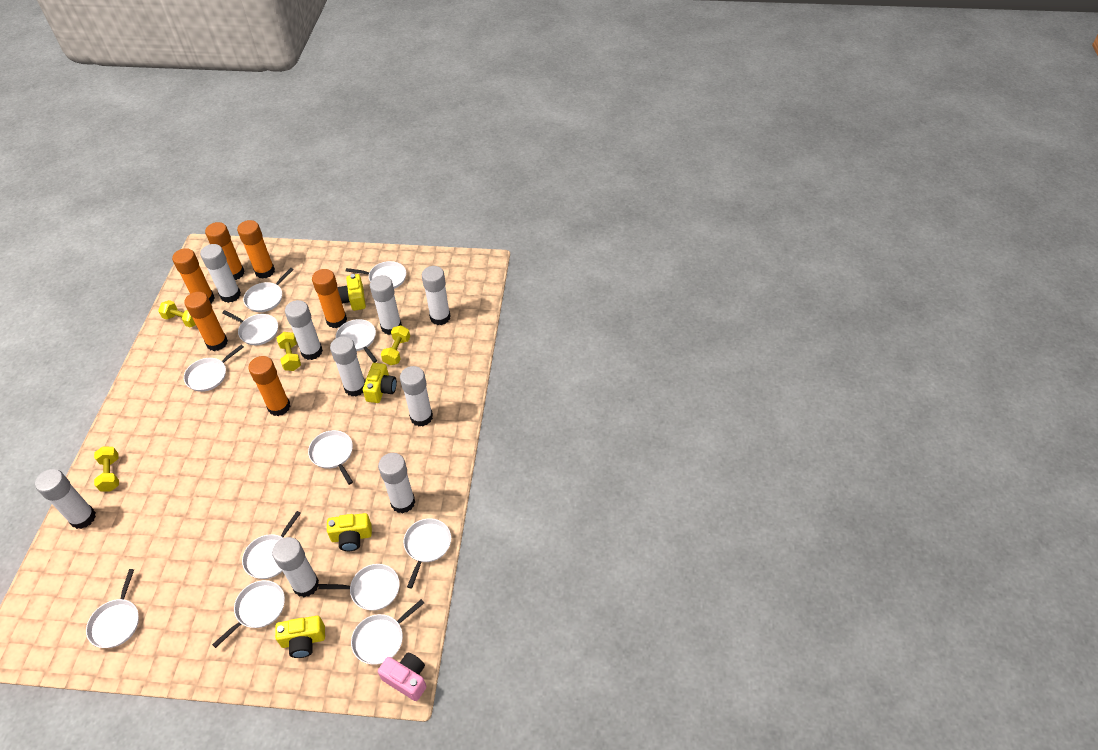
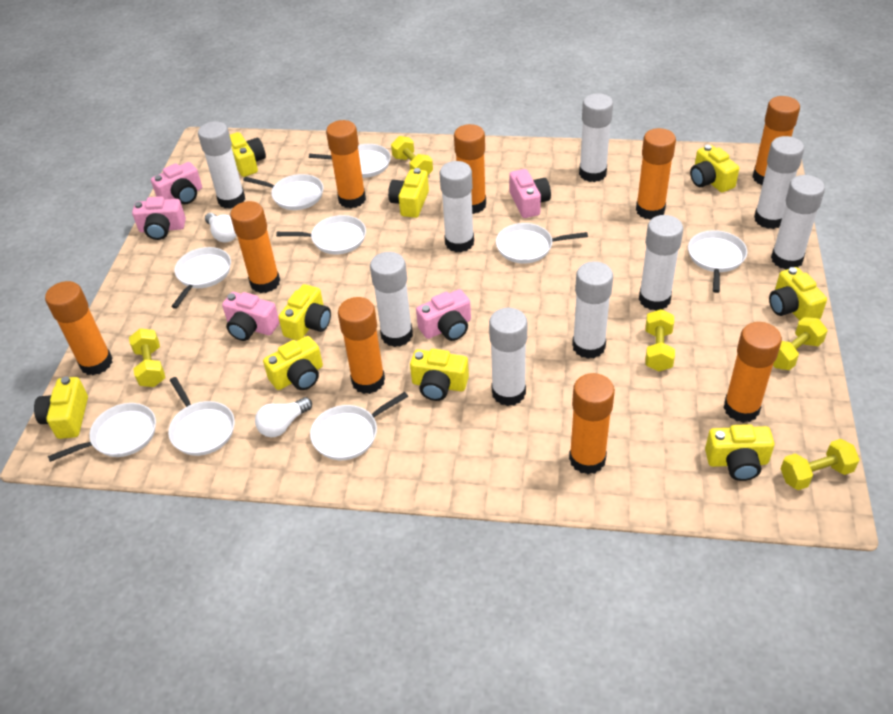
orange glue stick: [172,248,215,304] [184,292,228,351] [205,222,244,280] [237,220,275,279] [248,356,291,416] [312,269,347,328] = 6 -> [45,281,113,375] [230,201,280,293] [326,120,366,209] [338,297,385,394] [454,124,486,214] [569,373,615,474] [636,128,676,220] [724,322,782,423] [753,96,800,185] = 9
pink camera: [378,652,427,701] = 1 -> [132,196,186,240] [151,162,202,204] [222,292,279,341] [416,289,471,341] [509,169,551,218] = 5
white light bulb: none = 0 -> [205,213,237,242] [255,397,312,437] = 2
white pan: [86,569,139,648] [184,344,244,392] [212,580,285,648] [222,310,278,345] [242,511,301,579] [243,268,294,312] [308,430,353,485] [318,564,400,611] [336,319,377,363] [346,261,406,289] [351,599,424,665] [403,518,451,588] = 12 -> [48,403,156,462] [168,377,235,456] [171,247,231,309] [243,174,324,210] [276,215,366,254] [309,144,391,178] [310,392,408,460] [496,223,588,264] [688,230,747,293] = 9
yellow camera: [275,616,325,658] [327,513,372,551] [338,274,366,311] [363,363,397,403] = 4 -> [34,376,88,439] [230,132,266,177] [263,336,323,390] [278,284,331,341] [388,168,429,218] [410,349,469,401] [690,145,739,192] [705,424,774,481] [769,267,827,321] = 9
yellow dumbbell: [94,446,119,492] [158,300,196,327] [276,332,301,371] [381,325,410,365] = 4 -> [129,328,165,387] [391,136,433,175] [645,309,675,372] [773,317,827,370] [781,439,860,490] = 5

